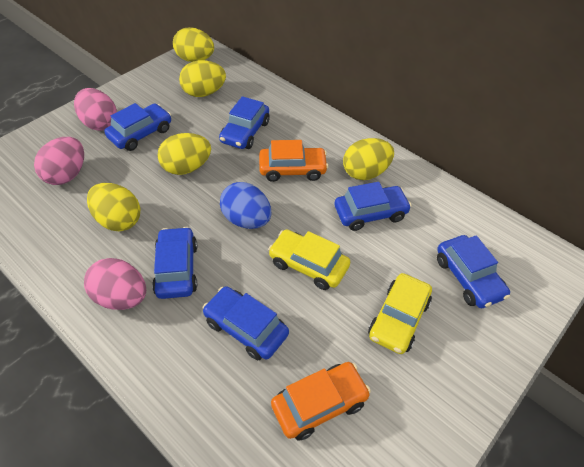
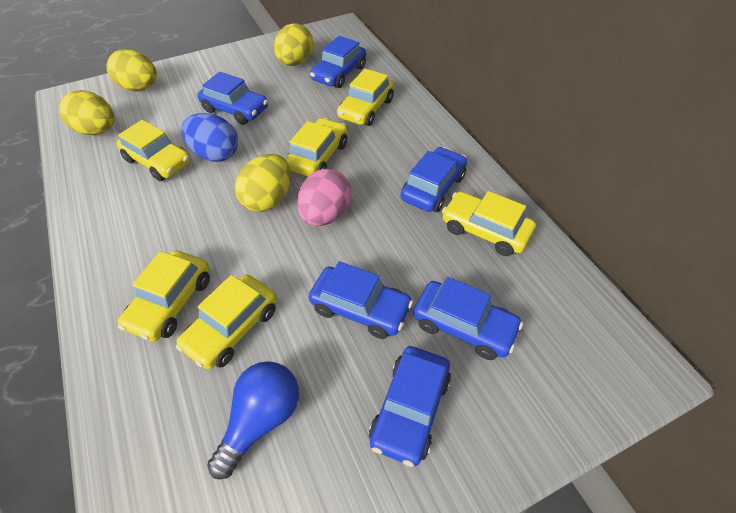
blue light bulb: none = 0 -> [207,361,299,480] = 1
orange car: [259,140,328,182] [271,362,371,441] = 2 -> none = 0
pink egg: [34,137,84,185] [74,88,117,131] [84,258,146,310] = 3 -> [297,168,351,226] = 1
yellow car: [268,229,350,290] [368,273,432,354] = 2 -> [117,120,191,181] [118,251,210,341] [176,275,277,369] [285,118,347,177] [337,69,394,126] [442,191,536,256] = 6
yellow egg: [87,183,141,231] [157,133,211,175] [173,27,214,62] [179,60,226,97] [343,138,394,180] = 5 -> [59,90,115,135] [107,49,157,91] [235,154,291,212] [274,23,314,66] = 4

